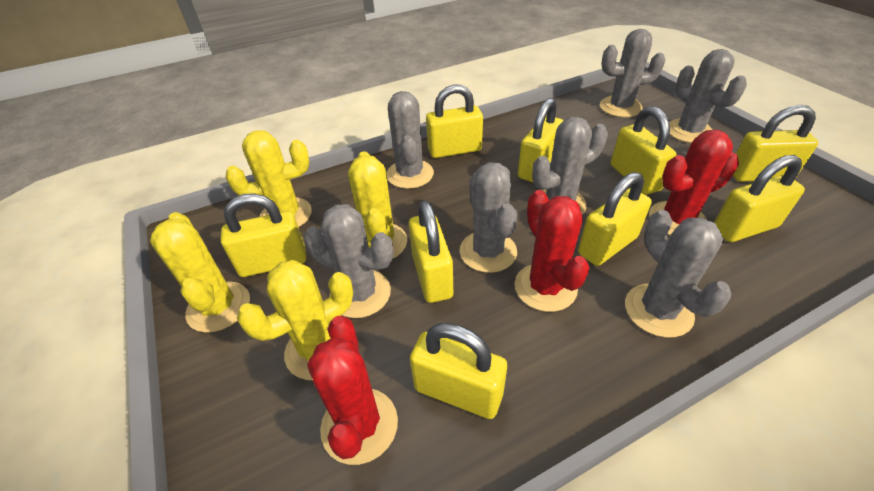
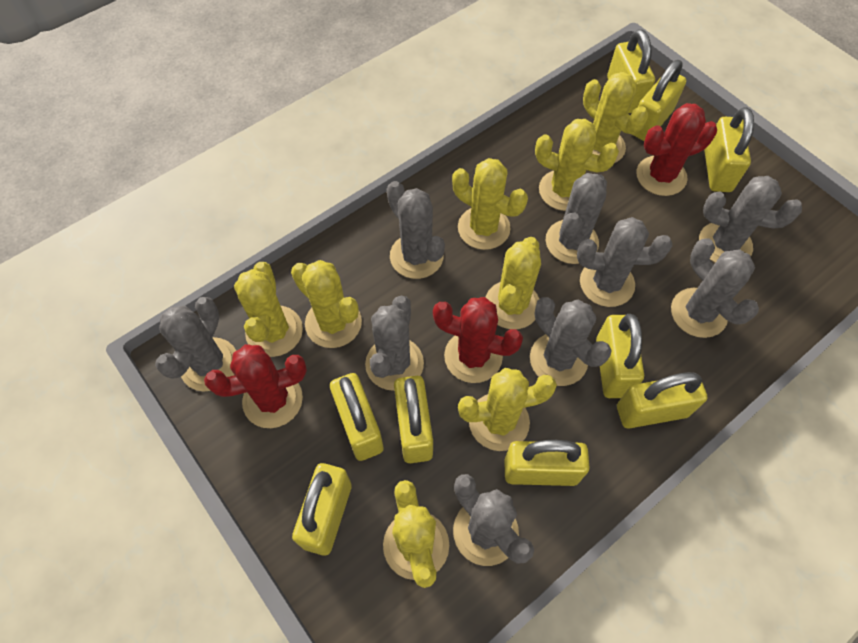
grey cactus: [304,204,394,318] [386,91,434,189] [460,162,517,273] [532,117,608,214] [600,29,665,117] [625,210,731,338] [669,49,747,143] = 7 -> [155,297,236,391] [365,296,424,391] [387,181,445,279] [453,474,534,566] [530,297,612,386] [546,173,607,264] [577,217,672,307] [671,238,759,338] [699,176,802,263] = 9
yellow cactus: [150,212,250,333] [226,130,312,227] [237,260,353,380] [348,151,407,259] = 4 -> [234,262,303,357] [291,260,362,348] [383,480,449,588] [452,158,528,250] [458,368,557,451] [486,237,541,329] [535,119,619,211] [583,72,648,163] = 8

